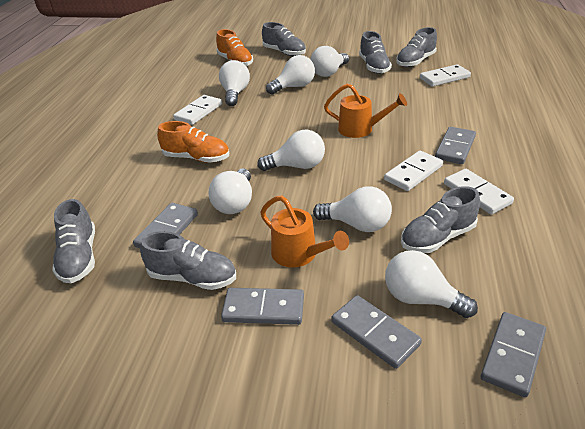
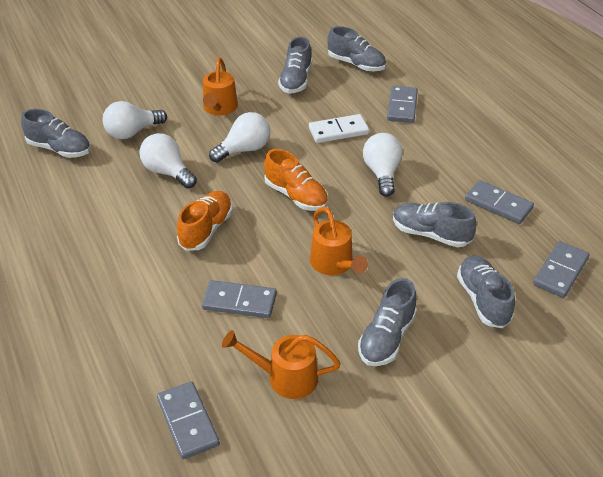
orange watering can: [260,196,349,268] [324,84,407,138] = 2 -> [203,58,238,116] [222,330,340,399] [310,207,368,275] = 3
white domino: [173,95,222,125] [384,151,443,191] [420,64,471,86] [444,169,514,214] = 4 -> [309,114,369,143] = 1
white light bulb: [209,169,252,214] [219,60,250,106] [257,130,325,171] [266,55,315,95] [310,46,349,77] [313,186,392,232] [385,250,478,318] = 7 -> [103,101,167,139] [139,133,197,189] [209,112,270,163] [363,133,403,197] = 4

